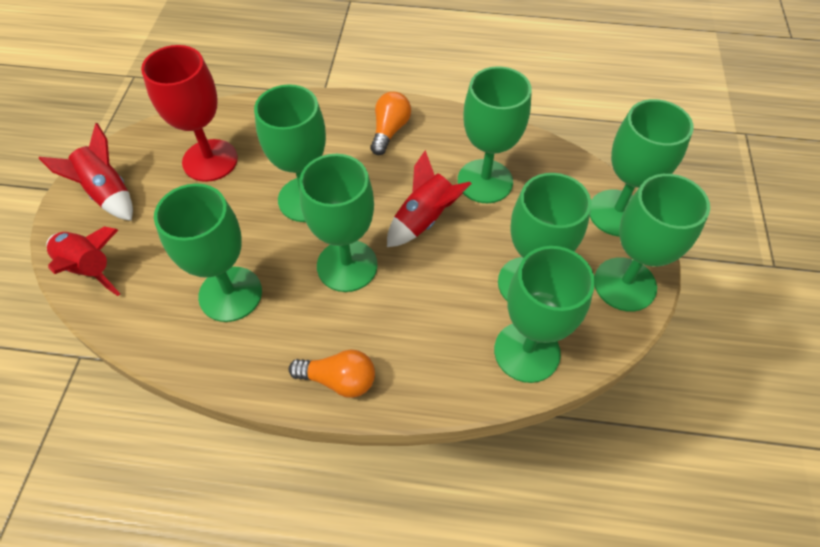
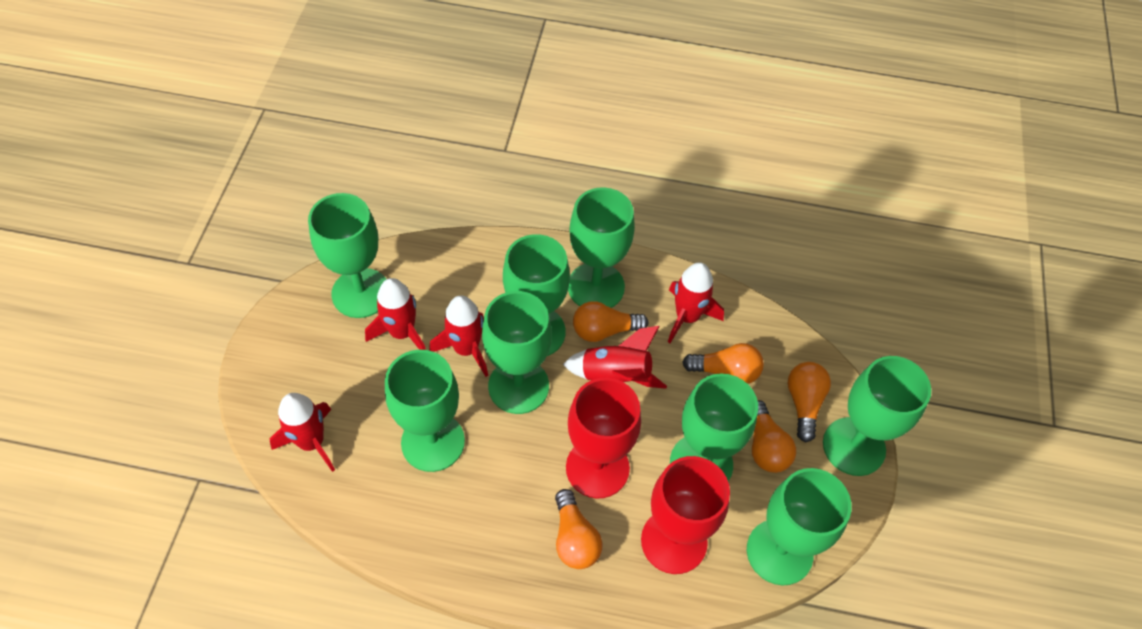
orange light bulb: [289,349,375,398] [370,92,411,155] = 2 -> [555,489,603,569] [573,301,648,342] [682,343,764,384] [752,400,796,473] [788,362,831,442] = 5
red goblet: [141,45,238,182] = 1 -> [566,378,641,498] [641,456,730,574] = 2
red rocket: [39,123,133,221] [46,227,120,296] [387,150,472,247] = 3 -> [270,393,335,472] [365,278,426,350] [429,295,488,377] [563,326,667,389] [668,262,724,343] = 5

